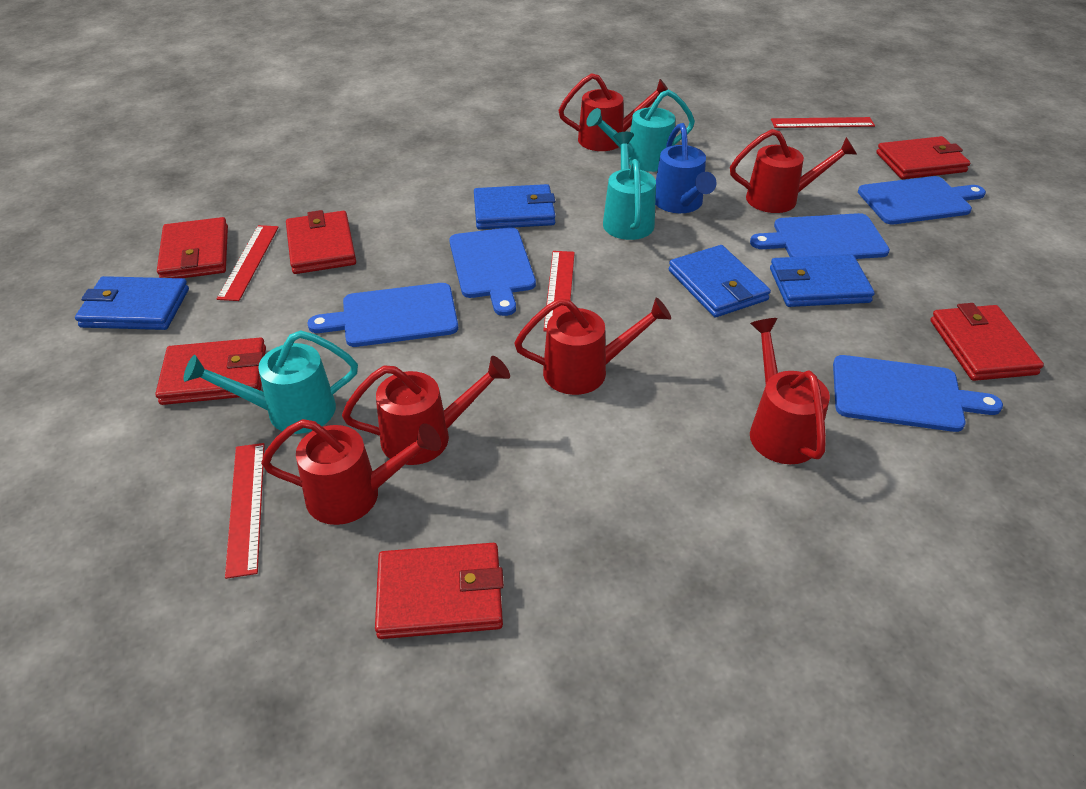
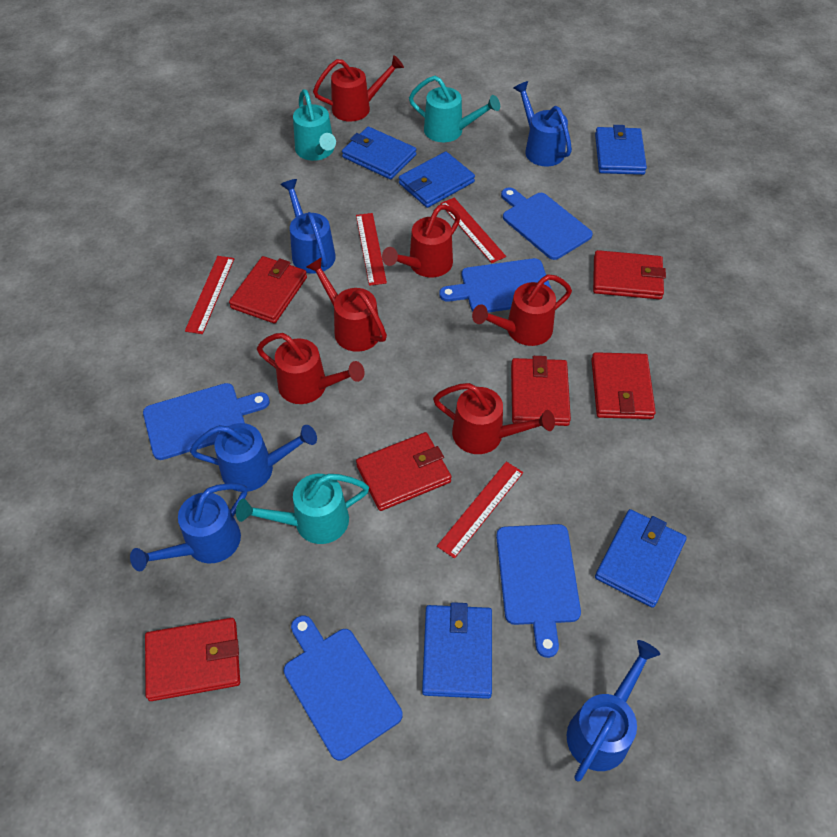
blue wallet: [75,276,189,330] [474,184,556,229] [669,245,771,317] [770,254,875,307] = 4 -> [342,127,416,179] [399,152,475,208] [422,602,492,699] [595,125,647,175] [595,509,687,608] = 5
blue watering can: [655,123,717,213] = 1 -> [130,483,247,571] [190,423,317,492] [280,179,336,274] [514,81,572,166] [567,640,660,781] = 5

